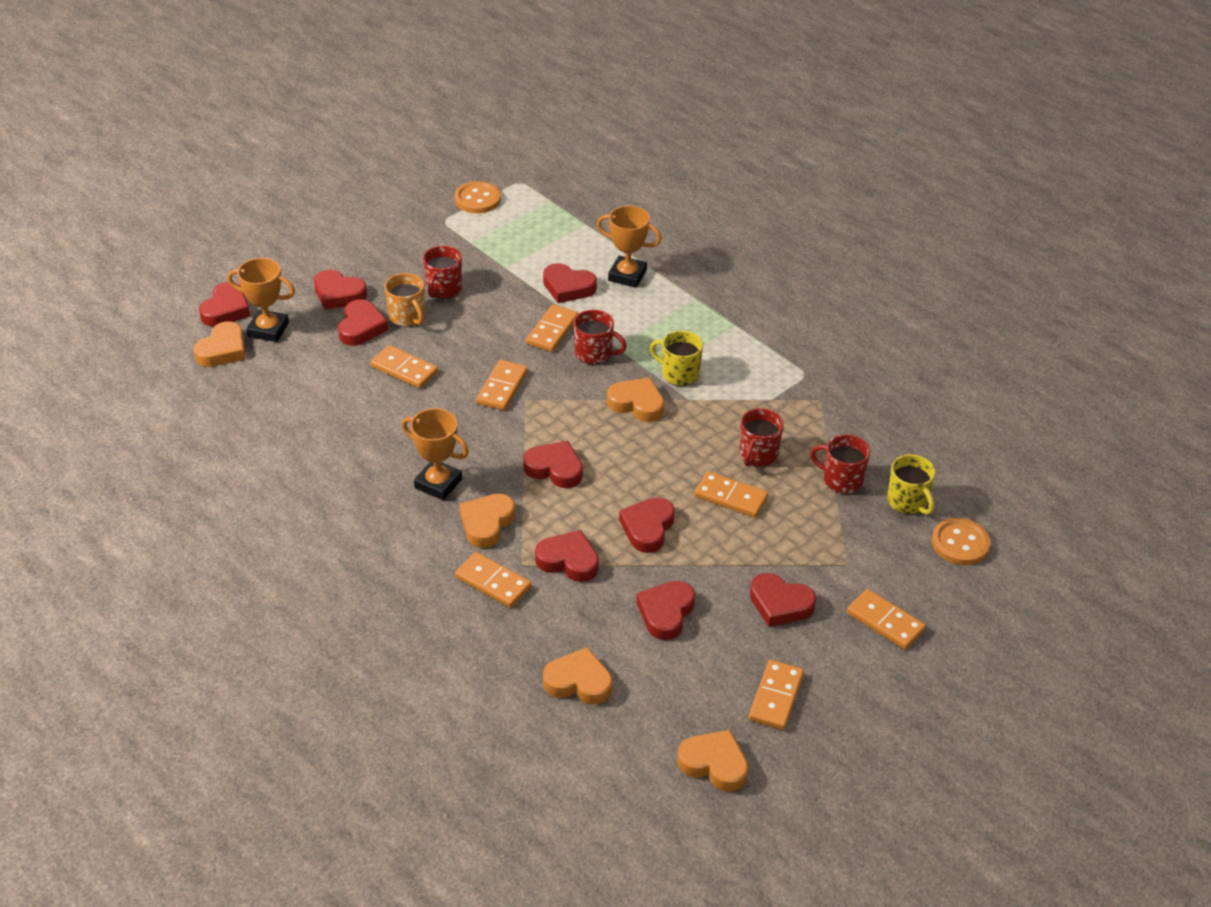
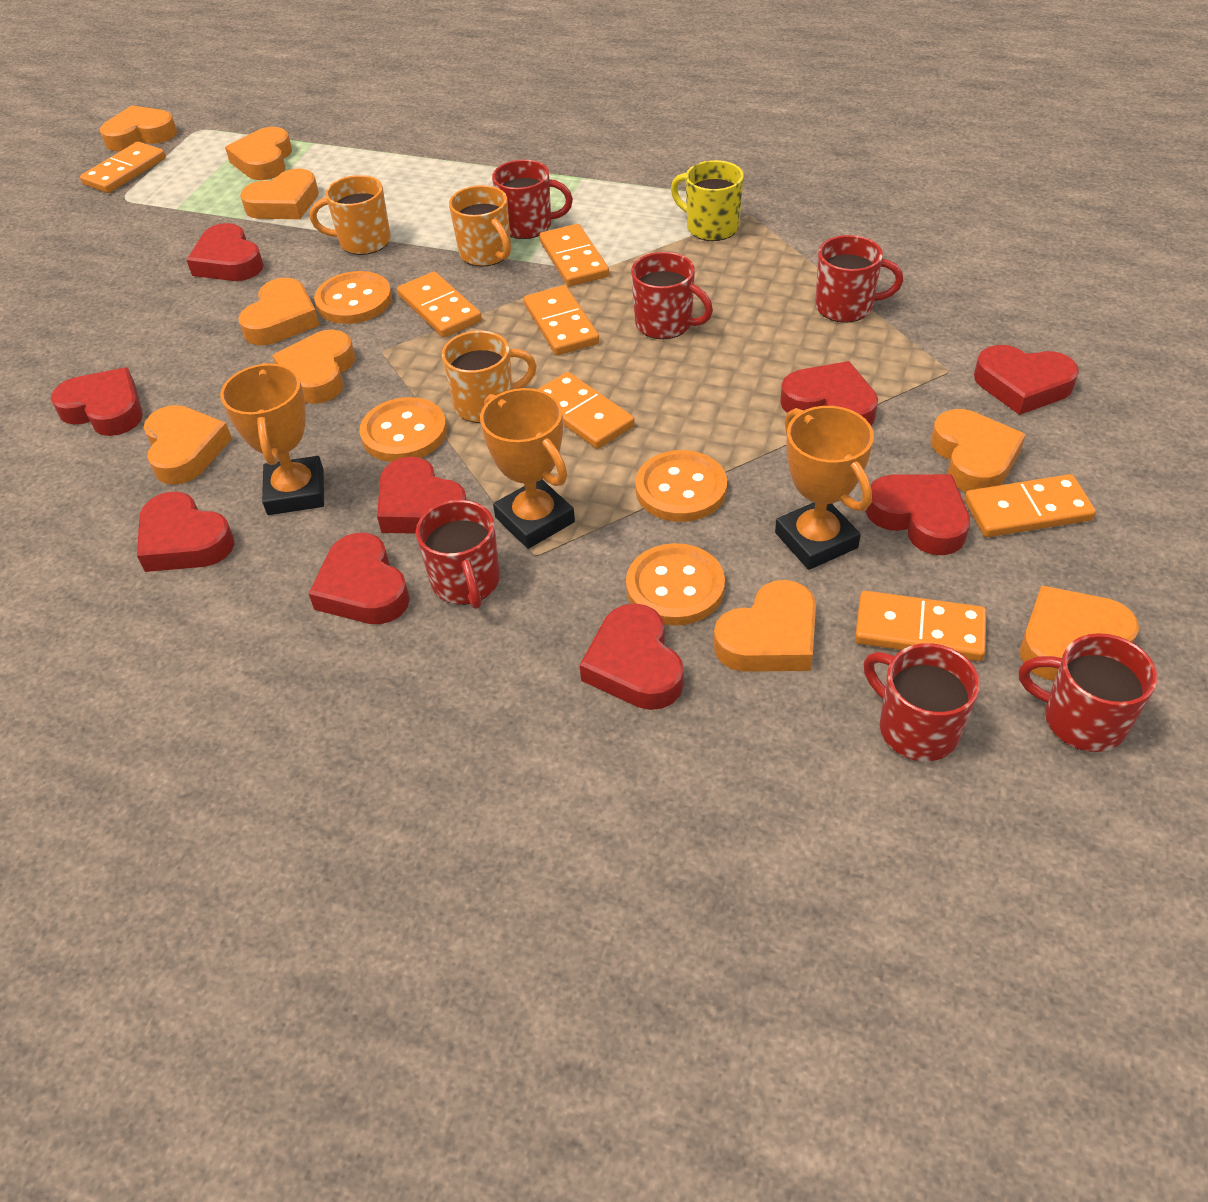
orange button: [454,181,501,213] [932,518,990,565] = 2 -> [314,271,392,324] [360,397,447,462] [626,543,725,626] [635,450,727,522] = 4
orange heart: [193,321,245,367] [459,494,515,548] [543,647,612,705] [607,377,664,422] [677,730,749,792] = 5 -> [100,105,177,151] [144,405,232,485] [225,127,292,180] [238,278,320,345] [240,168,319,219] [272,330,355,404] [714,580,816,672] [931,409,1026,492] [1020,585,1139,681] = 9
orange mug: [385,273,425,327] = 1 -> [310,175,391,255] [441,331,537,423] [449,185,511,266] = 3
red mug: [423,246,462,298] [574,310,627,365] [739,408,784,467] [810,434,870,494] = 4 -> [416,500,500,609] [492,160,573,239] [631,252,713,339] [815,235,903,323] [864,643,980,762] [1019,633,1158,752] = 6
yellow mug: [650,331,703,386] [887,454,936,515] = 2 -> [671,160,744,241] = 1

